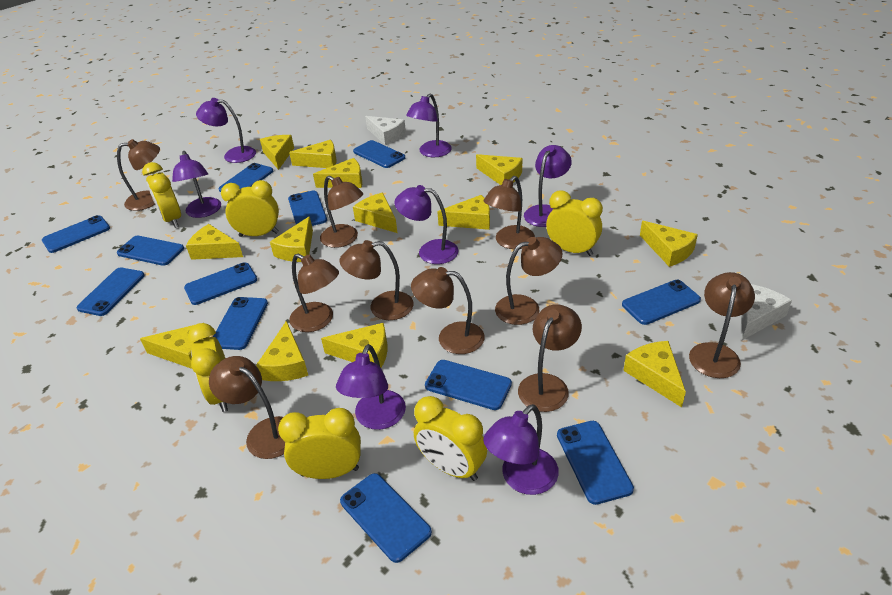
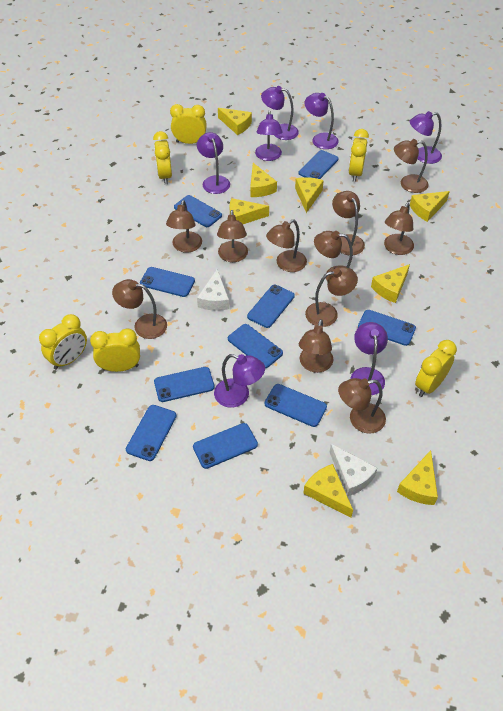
blue phone: [42,215,110,253] [77,267,145,316] [117,235,184,266] [184,262,257,305] [213,297,268,350] [219,163,273,192] [288,190,327,226] [340,473,432,563] [353,140,405,168] [425,360,512,410] [557,421,634,505] [622,280,701,325] = 12 -> [126,405,176,461] [140,267,195,297] [154,367,215,402] [174,195,222,227] [193,423,258,469] [228,324,283,368] [247,285,295,328] [264,384,327,427] [299,150,338,179] [358,310,416,346] = 10
brown lamp: [117,139,160,211] [209,356,285,459] [289,254,339,332] [320,176,363,248] [339,240,413,320] [411,267,485,354] [484,176,535,249] [495,237,563,325] [518,304,582,412] [689,272,755,378] = 10 -> [112,279,167,339] [166,200,202,253] [217,210,248,262] [266,219,307,272] [299,319,333,373] [305,267,358,327] [314,231,353,282] [332,191,365,255] [338,378,386,434] [384,203,414,255] [394,139,429,193] = 11
yellow cheese: [140,325,209,369] [186,224,243,260] [256,321,308,381] [260,135,294,170] [270,216,313,262] [289,140,337,168] [313,158,362,188] [321,323,388,368] [353,193,397,233] [437,195,490,230] [476,154,522,185] [623,341,686,407] [640,221,698,267] = 13 -> [218,108,252,135] [229,198,269,224] [250,163,277,197] [295,177,324,213] [303,464,353,517] [371,264,410,303] [397,450,438,505] [410,191,450,222] = 8

